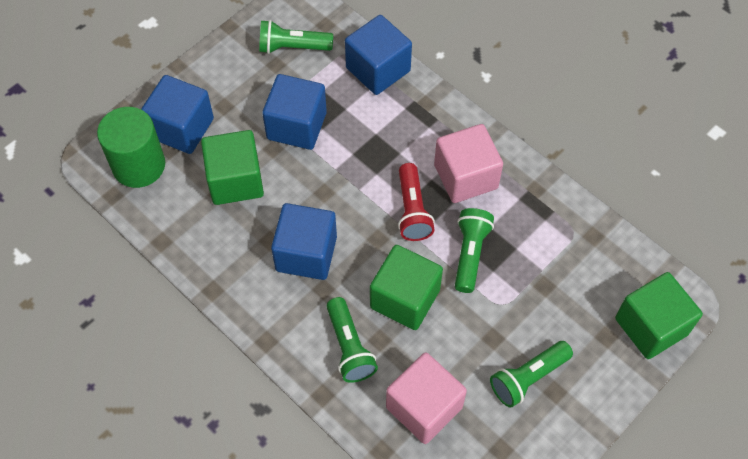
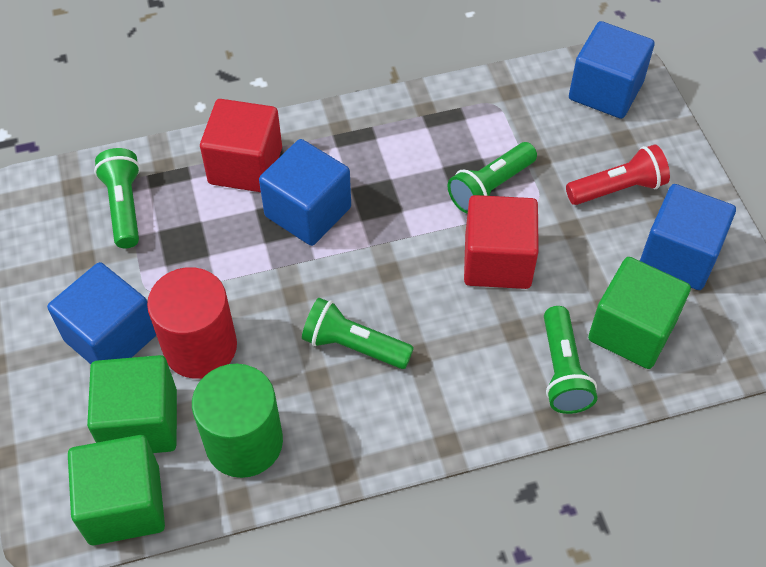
pink cube: [386,352,467,444] [434,124,503,203] = 2 -> none = 0
red cube: none = 0 -> [200,99,282,192] [464,195,539,289] = 2
red cylinder: none = 0 -> [147,267,237,379] = 1

